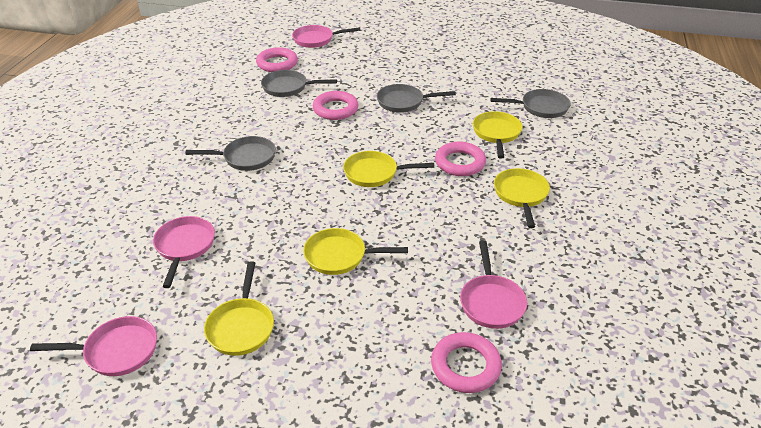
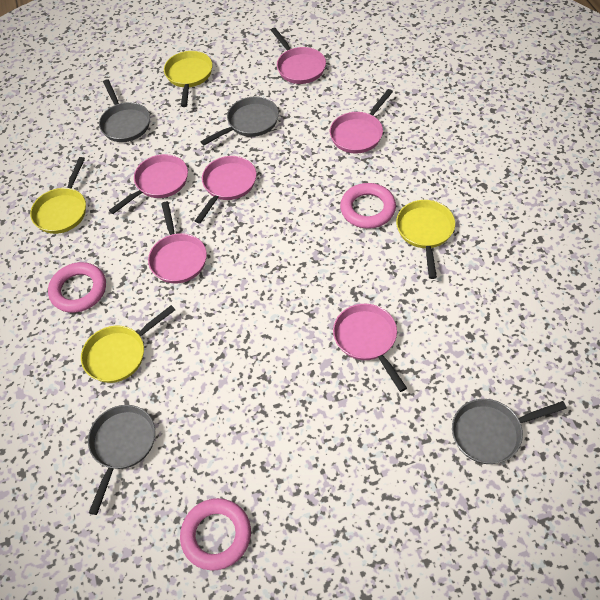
pink pan: [30,316,157,376] [153,216,215,288] [292,25,361,48] [460,240,527,329] = 4 -> [109,154,188,214] [148,202,207,284] [195,156,256,224] [271,27,326,84] [330,89,393,153] [333,304,407,392] = 6
pink ring: [256,47,298,72] [313,91,359,120] [431,332,502,393] [435,142,486,176] = 4 -> [48,262,106,313] [180,498,251,571] [340,183,396,229] = 3
yellow pan: [204,261,274,356] [303,228,408,275] [343,151,434,187] [473,111,522,159] [494,168,550,228] = 5 -> [30,157,86,234] [81,305,175,383] [164,51,212,107] [396,200,455,279] = 4

